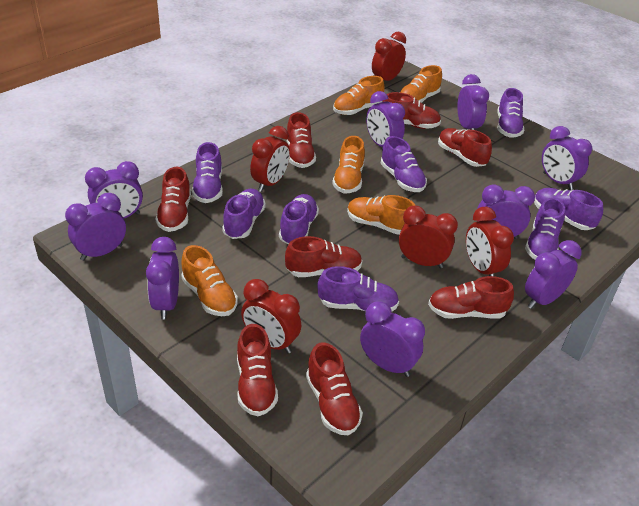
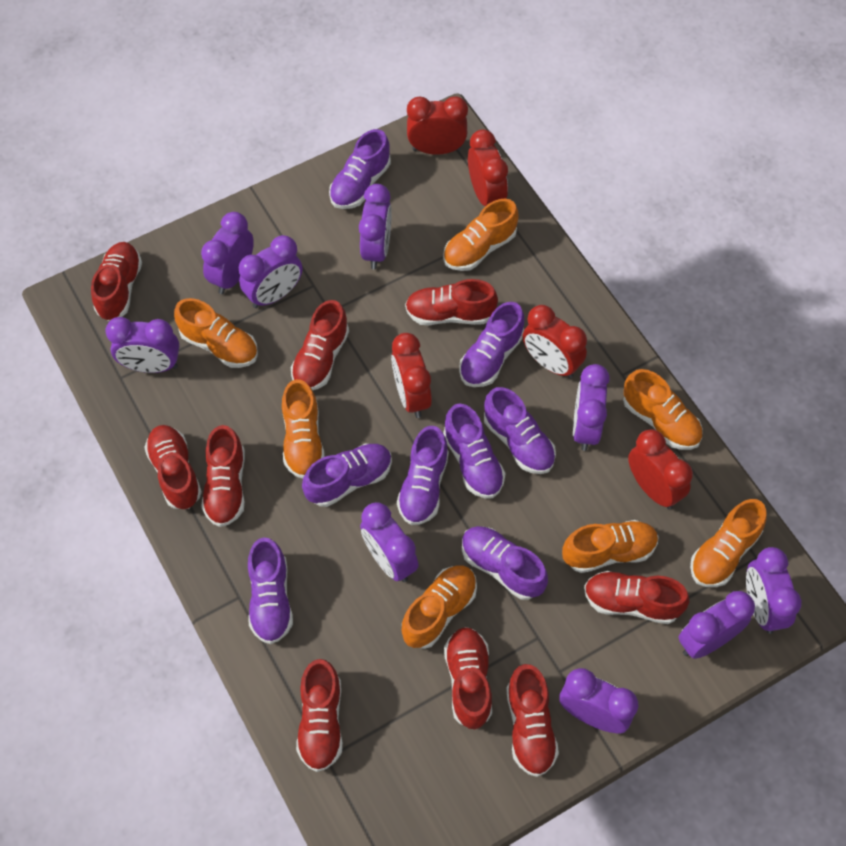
orange shoe: [181,245,238,316] [332,136,365,193] [333,76,384,115] [347,195,416,235] [400,65,442,103] = 5 -> [174,298,258,368] [282,379,325,479] [402,565,477,649] [443,199,519,271] [562,520,659,573] [623,369,702,450] [690,499,766,587] = 7
red shoe: [156,167,191,232] [237,324,278,416] [285,236,362,277] [286,112,316,168] [306,342,363,435] [382,92,441,129] [428,276,514,319] [438,128,492,167] = 8 -> [91,242,142,321] [144,425,202,509] [201,425,245,527] [291,300,349,390] [296,659,343,772] [405,279,498,325] [444,627,492,729] [506,664,559,777] [584,571,689,624] = 9

